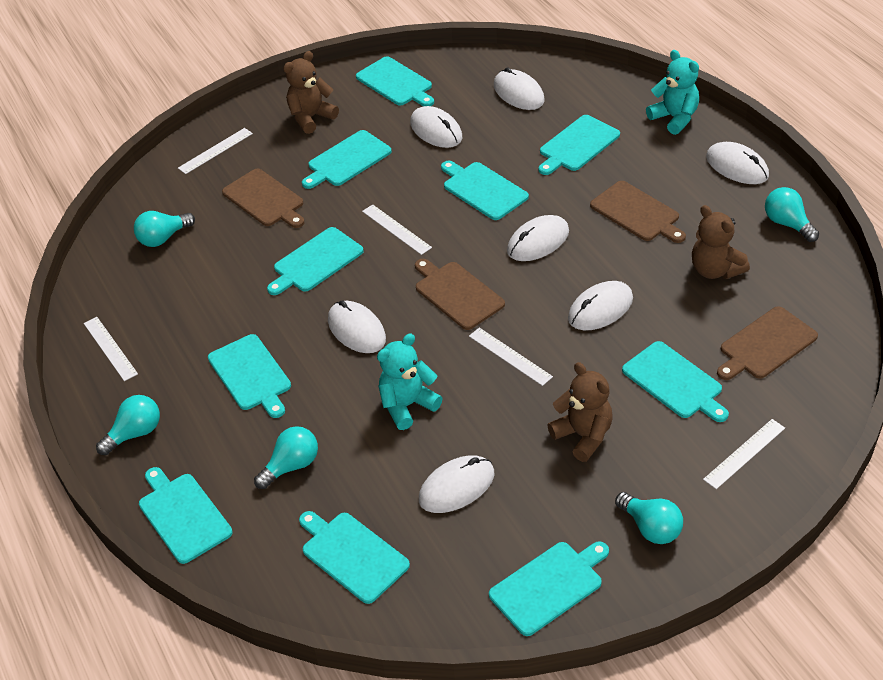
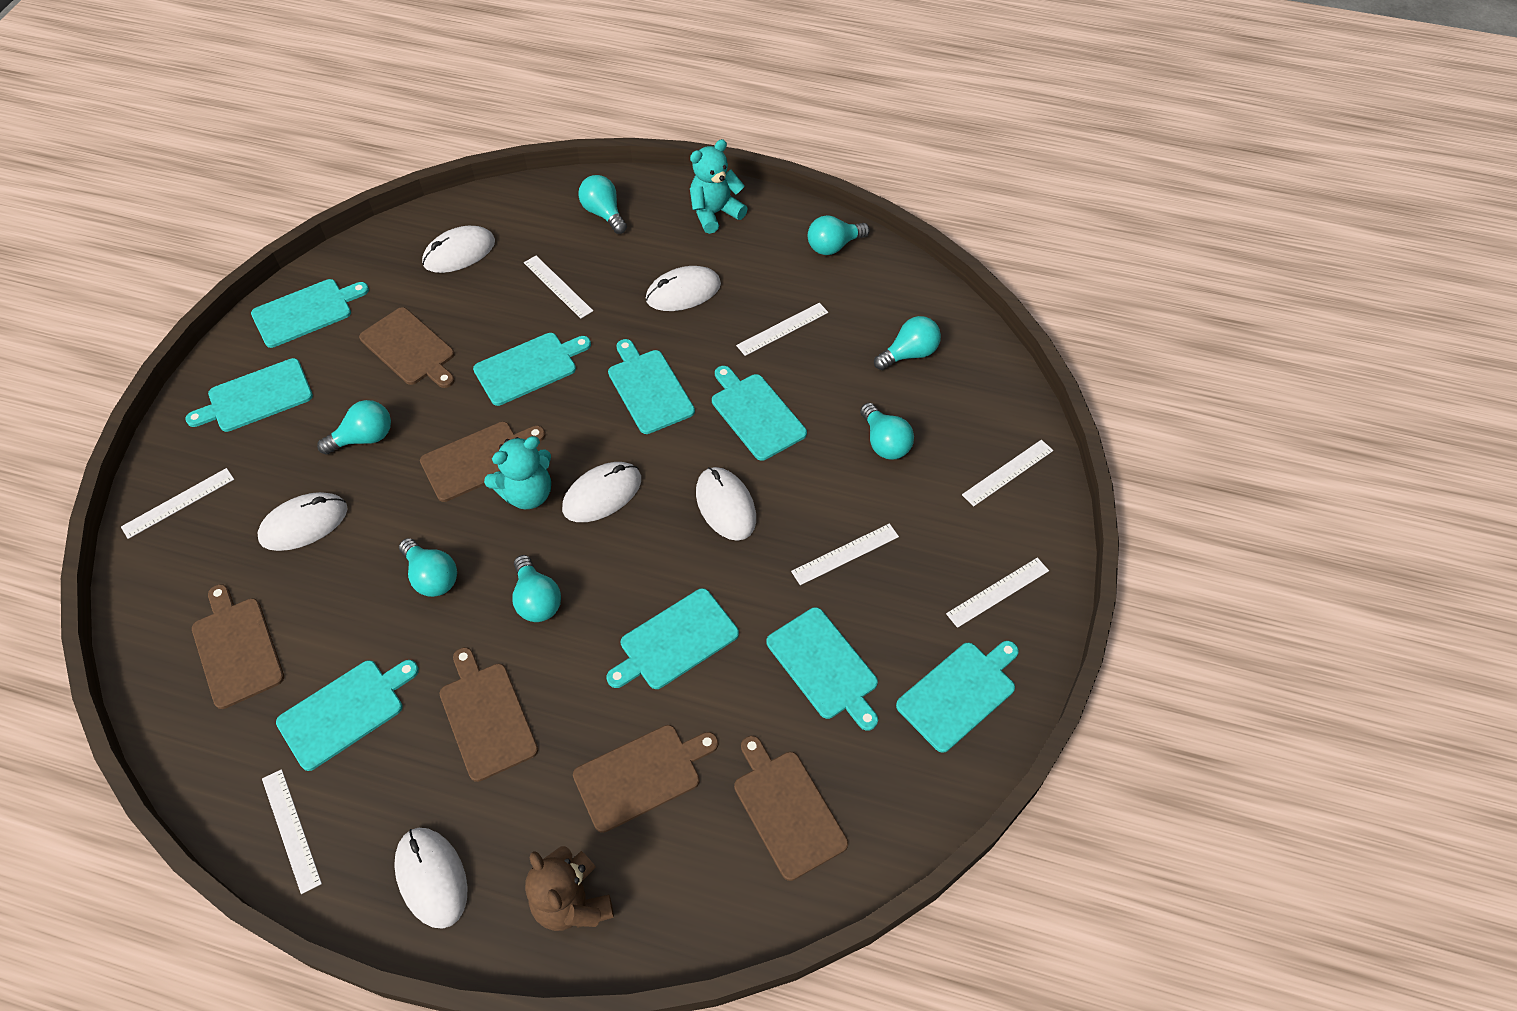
brown cutting board: [222,169,305,228] [415,259,505,330] [590,181,686,243] [717,306,818,380] = 4 -> [192,584,284,709] [359,307,454,388] [420,422,546,502] [439,647,538,782] [573,725,718,833] [734,736,848,881] = 6
brown teddy bear: [283,51,339,134] [547,362,613,462] [692,205,750,279] = 3 -> [525,846,614,931] = 1
turquoise cutting board: [139,467,233,564] [208,334,291,418] [267,227,364,295] [299,511,410,604] [302,130,392,189] [356,57,434,106] [441,161,529,220] [489,542,609,636] [538,115,620,175] [622,341,729,422] = 10 -> [185,358,313,432] [251,279,369,348] [276,660,419,771] [473,333,591,406] [606,588,739,689] [608,339,695,434] [712,366,807,461] [766,607,878,730] [896,641,1019,753] = 9
turquoise light bulb: [96,395,160,455] [134,211,195,247] [254,426,318,489] [615,492,683,544] [765,187,819,242] = 5 -> [317,400,391,455] [399,538,457,597] [512,555,561,622] [578,175,627,234] [808,215,870,255] [860,403,914,459] [874,316,941,370] = 7
white mouse: [328,300,386,353] [410,106,462,148] [419,455,494,513] [494,67,545,110] [507,215,569,261] [568,281,633,330] [706,142,769,184] = 7 -> [257,492,348,551] [394,828,468,929] [422,226,495,273] [562,462,641,522] [646,266,721,311] [696,467,756,541] = 6
white ruler: [84,317,138,381] [178,128,253,174] [362,204,432,255] [469,328,553,386] [703,419,785,489] = 5 -> [121,468,234,539] [262,769,322,894] [524,256,593,319] [736,303,828,356] [791,523,899,585] [946,558,1049,628] [962,440,1053,507] = 7

